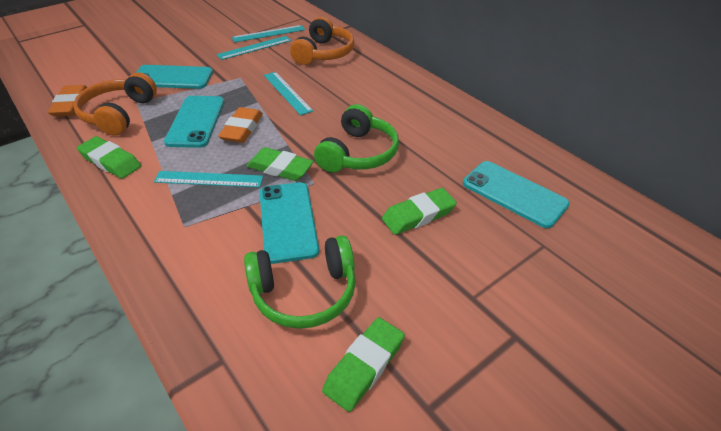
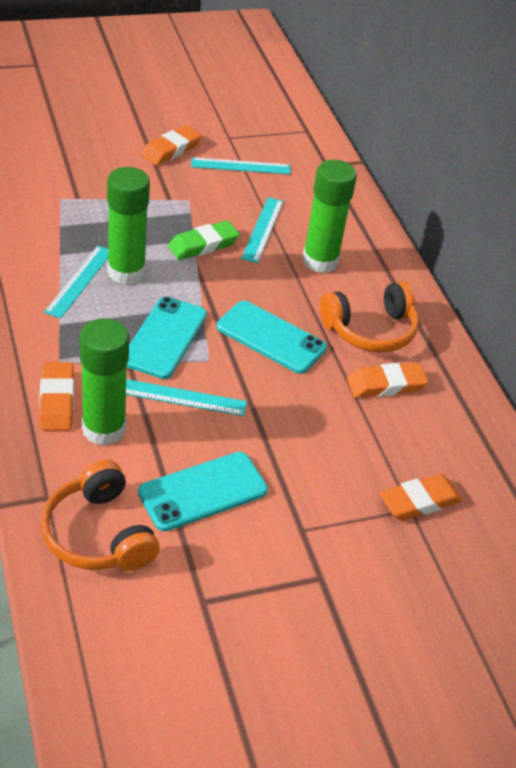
green eraser: [77,136,141,179] [247,147,314,181] [322,317,405,412] [382,188,457,235] = 4 -> [168,221,240,260] = 1
green glue stick: none = 0 -> [80,319,129,446] [107,167,150,285] [302,160,357,273] = 3
green headphones: [244,235,356,329] [314,104,399,173] = 2 -> none = 0
orange eraser: [48,85,88,117] [218,107,263,143] = 2 -> [39,362,74,431] [141,125,202,165] [347,363,428,398] [380,474,462,521] = 4
turquoise phone: [136,65,213,89] [164,96,224,148] [260,182,319,264] [463,161,570,228] = 4 -> [127,297,207,379] [138,452,268,531] [216,301,327,374] = 3

